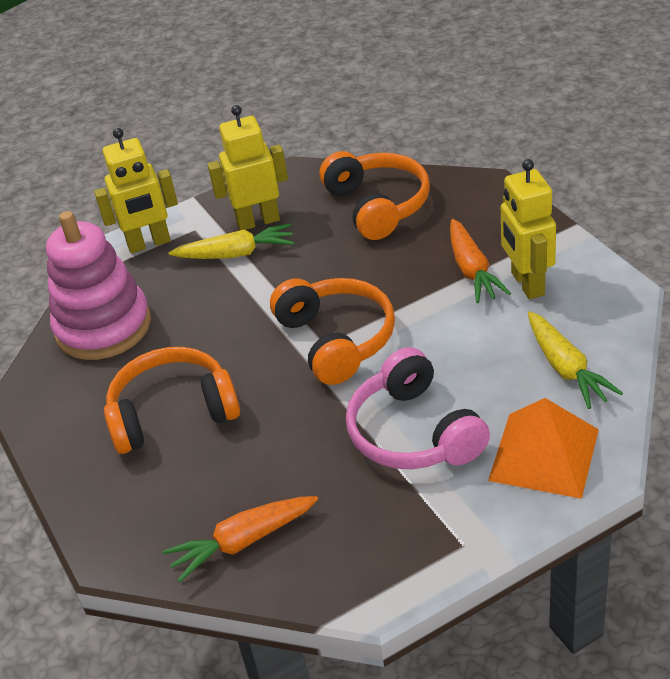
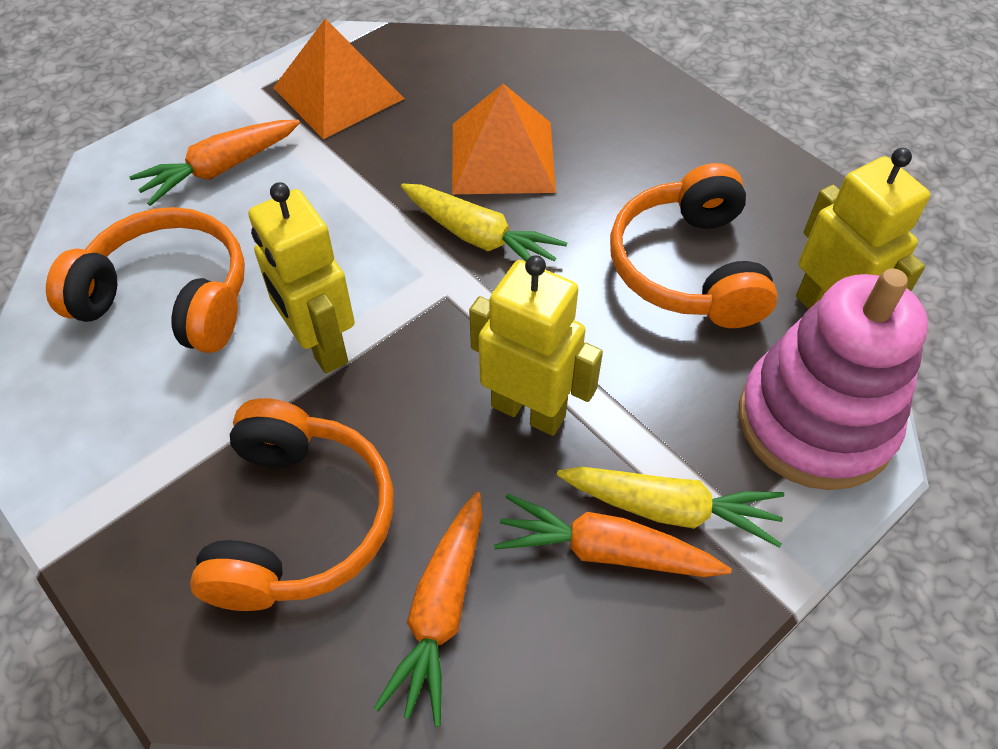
orange carrot: [163,496,318,582] [450,219,511,303] = 2 -> [129,120,300,206] [374,492,482,727] [494,494,732,577] = 3
orange pyramid: [488,398,599,499] = 1 -> [273,19,405,139] [452,83,556,194] = 2
pink headphones: [346,347,490,469] = 1 -> none = 0

